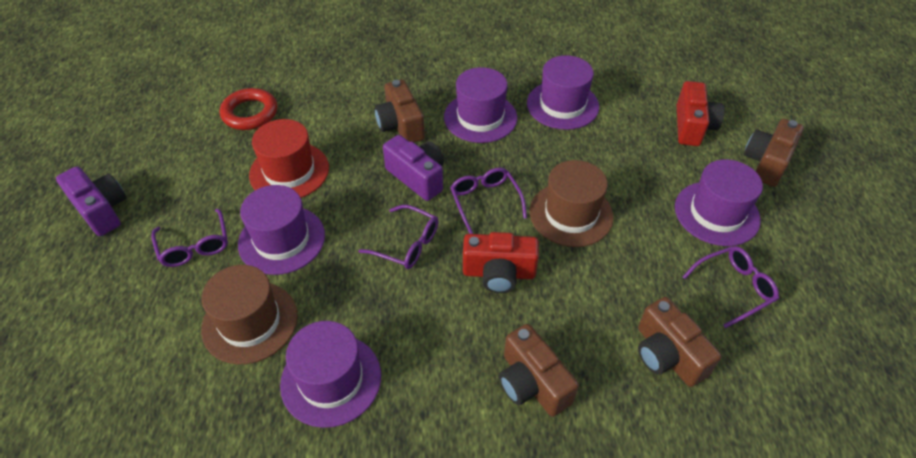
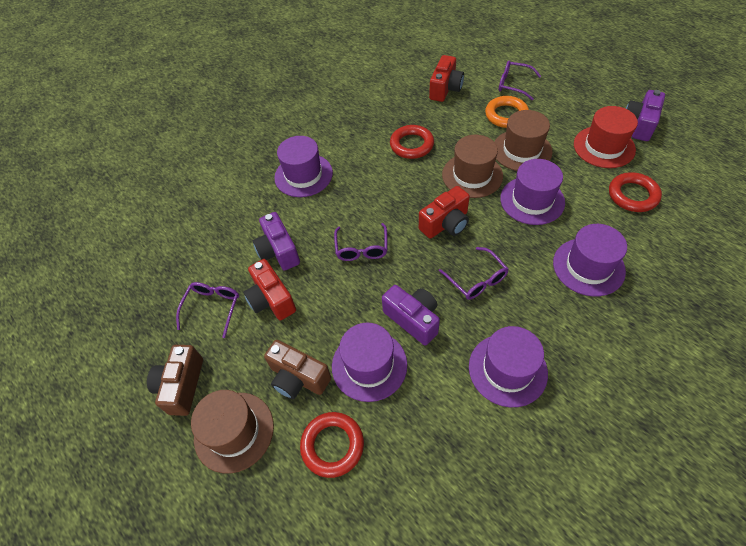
brown camera: [374,79,425,143] [499,324,579,417] [638,297,722,387] [744,119,804,187] = 4 -> [147,345,203,416] [264,340,331,399] = 2
brown hat: [201,265,298,364] [530,160,614,247] = 2 -> [191,390,274,474] [442,135,503,198] [494,110,553,171] = 3
orange ring: none = 0 -> [485,96,529,128] = 1
purple camera: [56,166,126,236] [383,135,444,201] = 2 -> [253,212,300,271] [382,285,440,346] [625,90,665,141] = 3
red camera: [463,232,539,293] [677,81,724,146] = 2 -> [243,259,296,320] [419,186,470,239] [429,55,464,102] = 3
red ring: [220,88,277,130] = 1 -> [300,412,364,478] [390,125,434,159] [609,172,662,212] = 3

